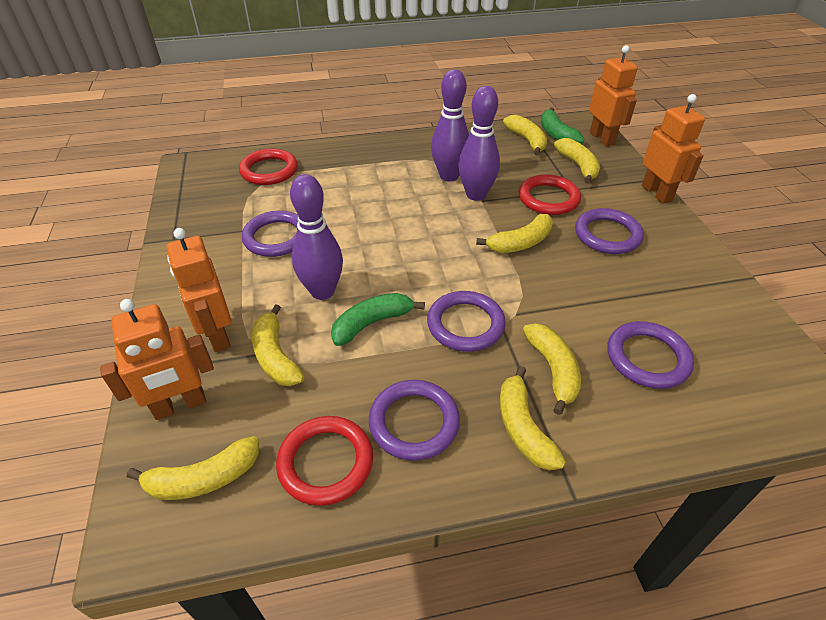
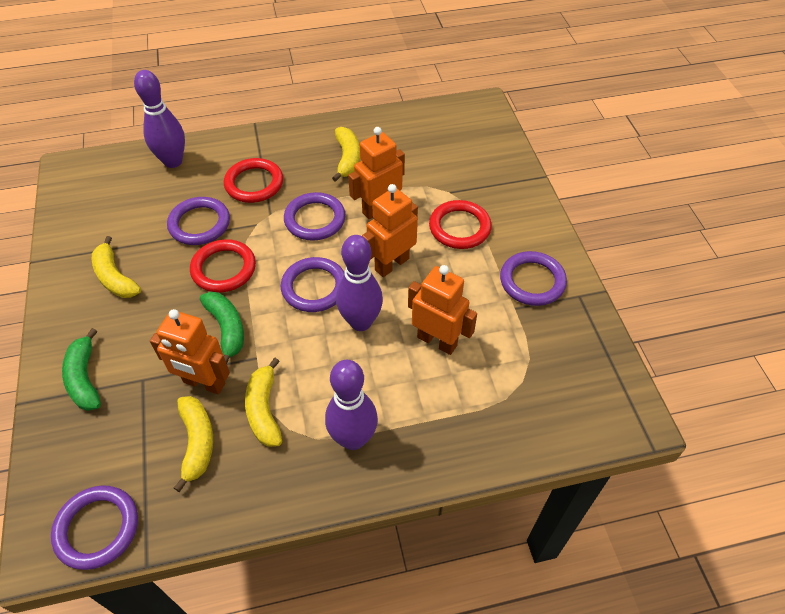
yellow banana: [127,436,259,500] [252,304,304,386] [476,214,553,253] [500,366,566,470] [503,115,547,155] [523,323,581,415] [554,138,600,184] = 7 -> [92,236,141,298] [174,396,213,492] [245,358,282,447] [332,127,360,182] = 4

